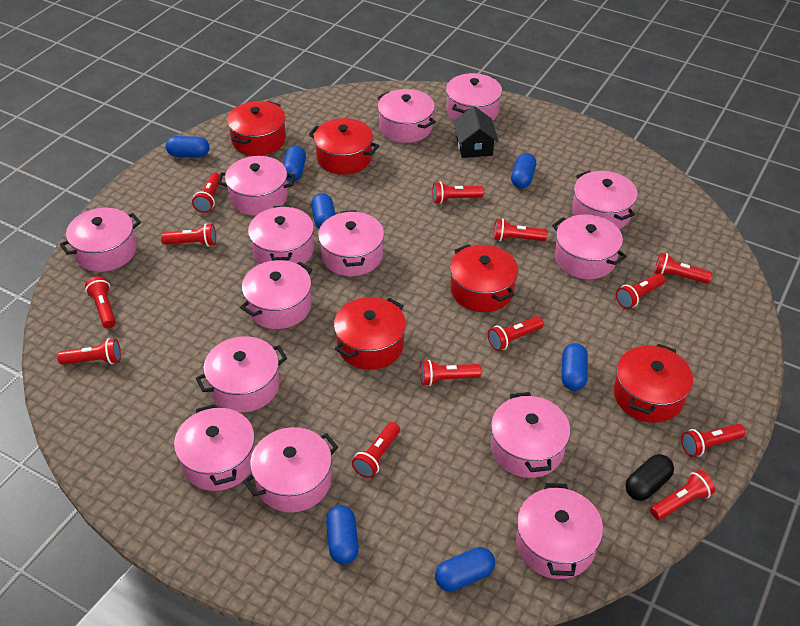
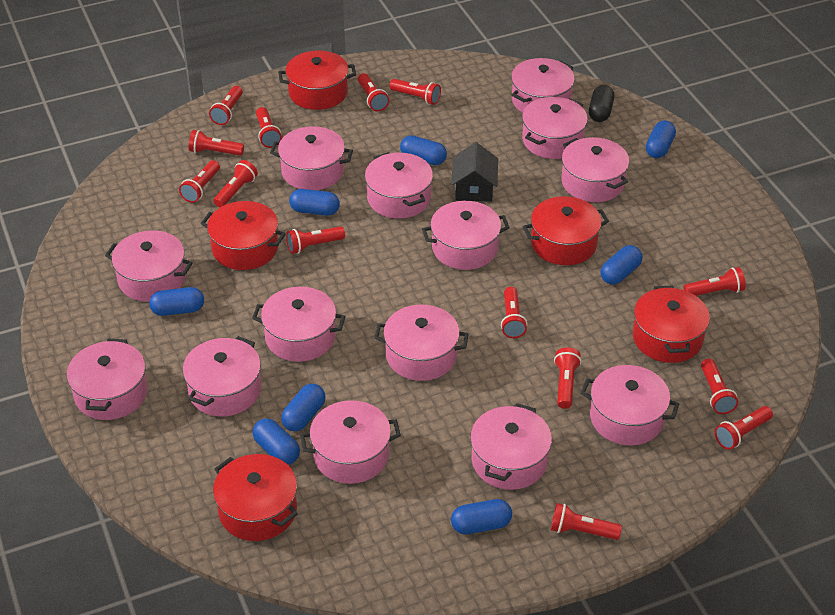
blue capsule: [166,136,210,158] [283,146,306,181] [311,193,336,229] [326,505,359,564] [435,547,495,592] [511,153,536,188] [561,343,588,391] = 7 -> [149,287,204,316] [253,418,300,465] [281,384,326,431] [289,189,340,216] [400,135,447,165] [451,499,512,534] [600,245,642,285] [646,120,676,158] = 8
red flashlight: [57,339,121,365] [85,276,116,328] [161,223,216,246] [192,173,220,213] [352,422,400,478] [420,360,482,386] [432,181,484,204] [488,316,544,351] [494,218,547,241] [616,273,665,309] [650,470,715,520] [654,253,712,284] [681,424,745,457] = 13 -> [179,160,220,203] [189,130,244,156] [209,86,243,125] [213,160,258,208] [256,107,282,148] [286,226,345,254] [358,73,389,111] [389,79,441,105] [501,287,527,338] [551,503,622,540] [554,347,581,409] [683,267,746,296] [701,359,738,414] [715,406,773,450] = 14

